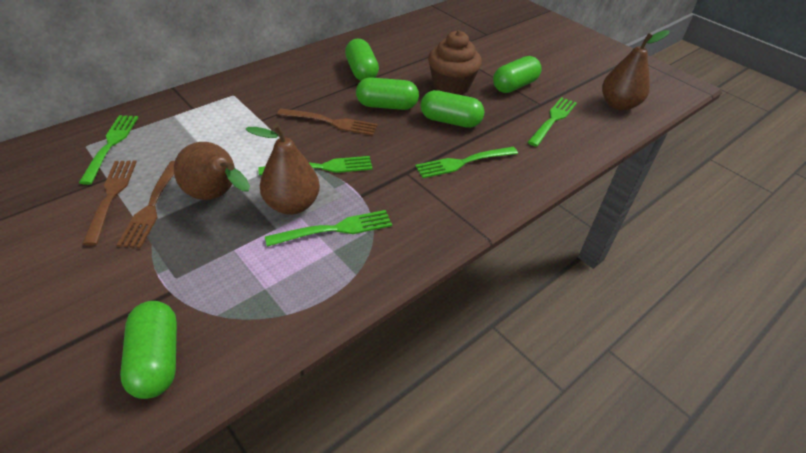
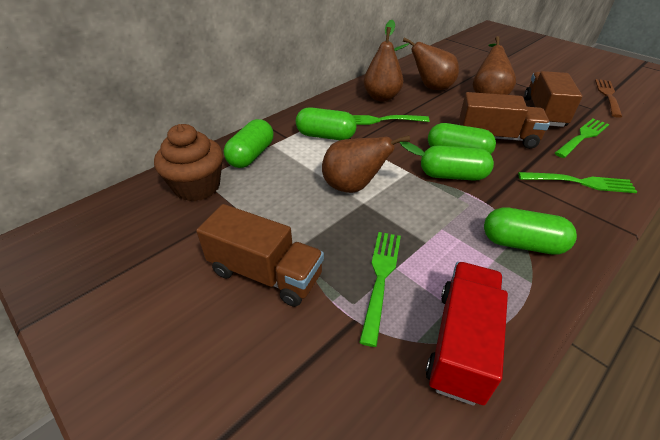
brown fork: [82,161,137,246] [117,161,175,248] [277,109,378,136] = 3 -> [595,79,622,118] = 1
brown pear: [174,142,250,200] [245,123,320,215] [602,30,669,111] = 3 -> [322,135,425,193] [363,20,403,102] [394,37,459,90] [473,36,516,95] = 4
brown truck: none = 0 -> [196,204,324,307] [459,92,550,149] [524,71,582,127] = 3
green fork: [79,115,138,185] [259,156,373,175] [265,210,392,247] [415,147,518,178] [528,97,577,147] = 5 -> [352,115,429,125] [359,232,401,347] [518,172,637,193] [555,118,609,158] = 4
red truck: none = 0 -> [426,262,508,406] = 1

